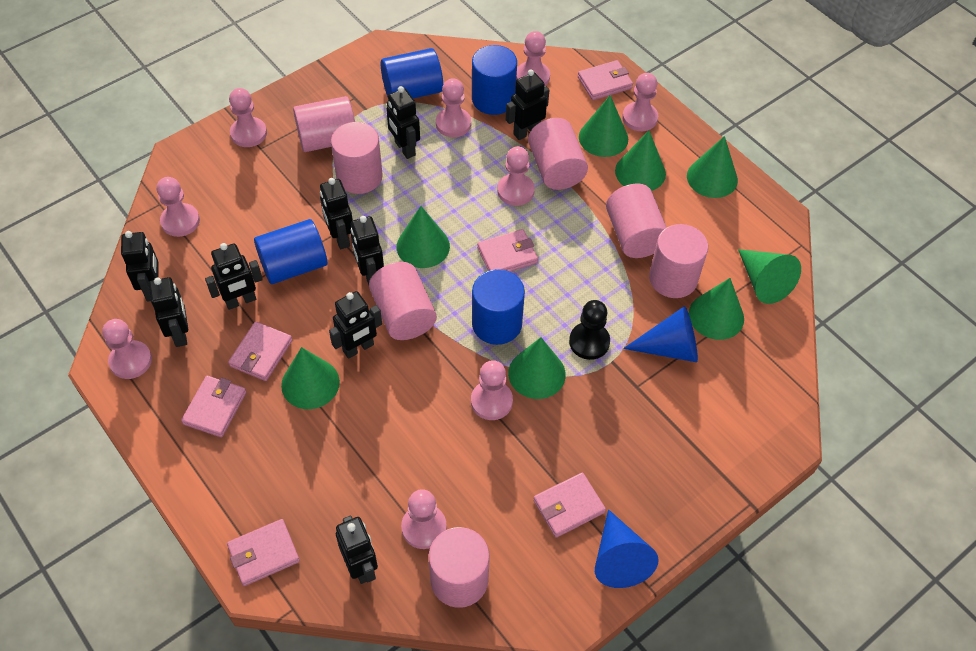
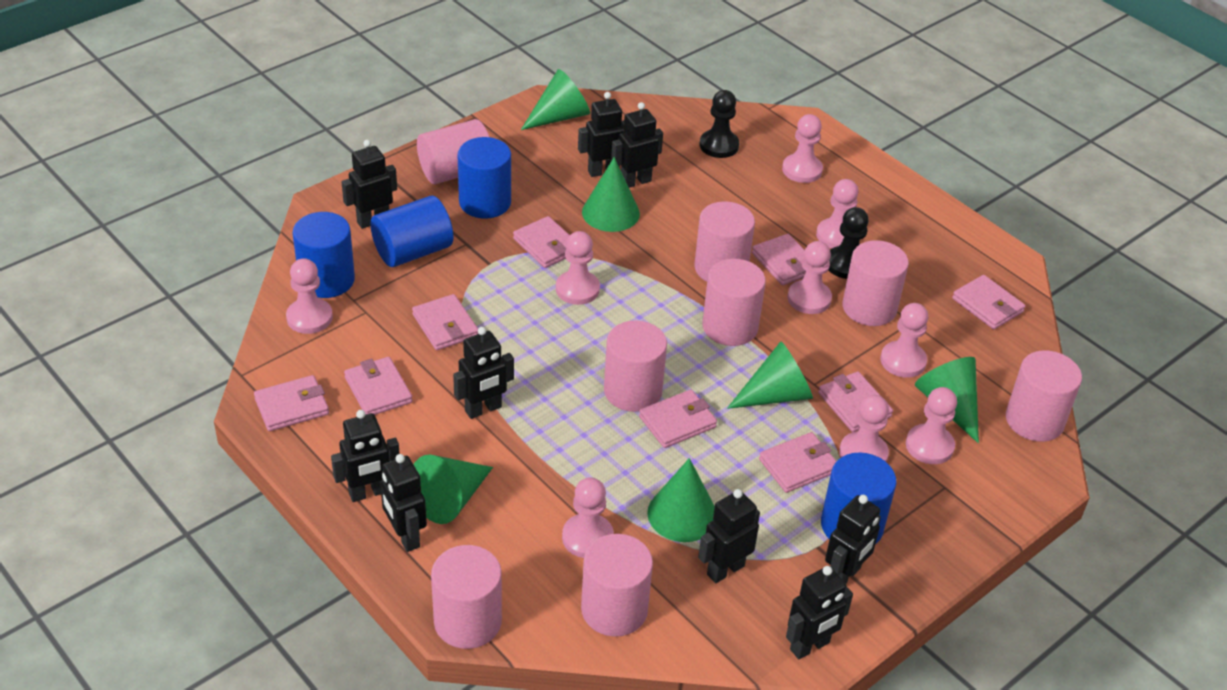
black pawn: [569,300,610,360] = 1 -> [700,90,739,158] [829,207,869,279] = 2
blue cone: [595,509,659,588] [623,306,698,362] = 2 -> none = 0
green cone: [281,347,340,409] [397,206,450,268] [508,337,566,399] [579,95,628,157] [615,131,666,191] [687,136,738,198] [689,278,744,340] [738,249,801,304] = 8 -> [413,454,493,524] [521,69,590,130] [582,157,640,232] [647,458,715,542] [727,342,813,409] [915,357,979,443] = 6
pink cylinder: [293,96,355,152] [331,122,383,194] [369,262,437,340] [429,527,490,608] [528,118,588,190] [606,183,667,258] [649,224,708,298] = 7 -> [417,119,489,184] [431,545,502,649] [581,534,653,637] [604,321,667,412] [694,201,755,282] [702,259,766,346] [842,240,909,326] [1006,350,1082,442] = 8
pink wallet: [181,376,246,437] [227,519,300,586] [228,322,292,381] [477,229,538,272] [533,473,606,538] [578,60,633,100] = 6 -> [254,375,329,431] [344,357,412,415] [412,294,479,350] [513,216,570,268] [639,390,717,448] [752,234,806,285] [759,432,836,493] [818,371,893,432] [952,275,1025,329] = 9

